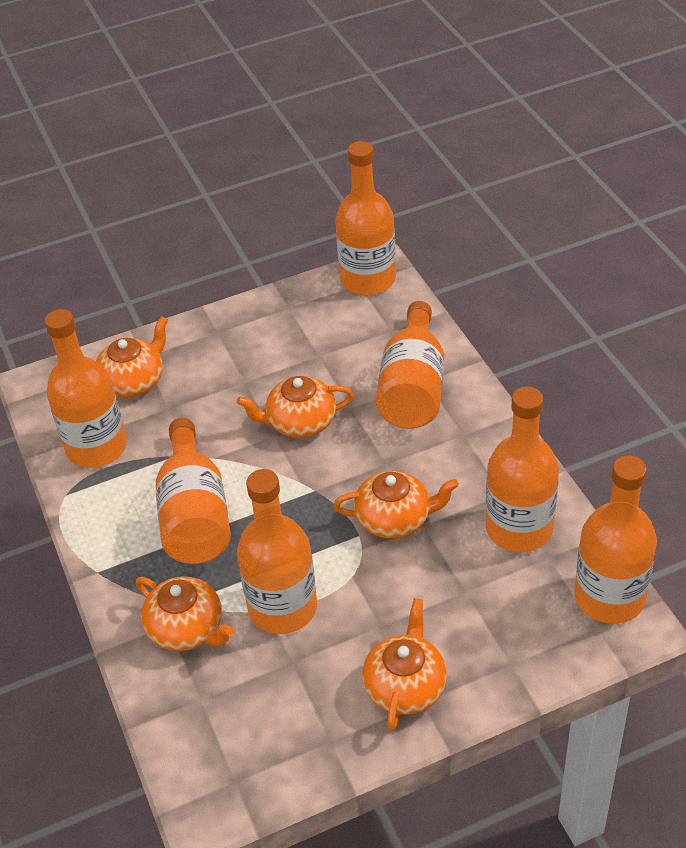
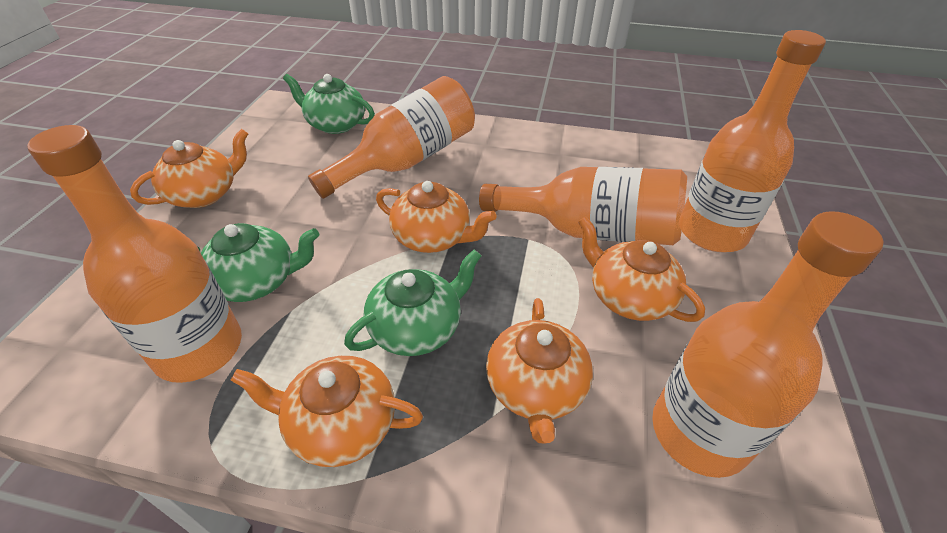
green teapot: none = 0 -> [198,223,319,302] [283,74,375,134] [344,250,481,356] = 3
orange bottle: [45,309,127,468] [156,418,231,564] [237,469,317,634] [335,141,396,295] [376,301,444,429] [486,387,559,552] [574,456,657,624] = 7 -> [27,125,242,383] [308,76,475,199] [479,167,687,245] [652,211,884,478] [682,30,826,252] = 5

